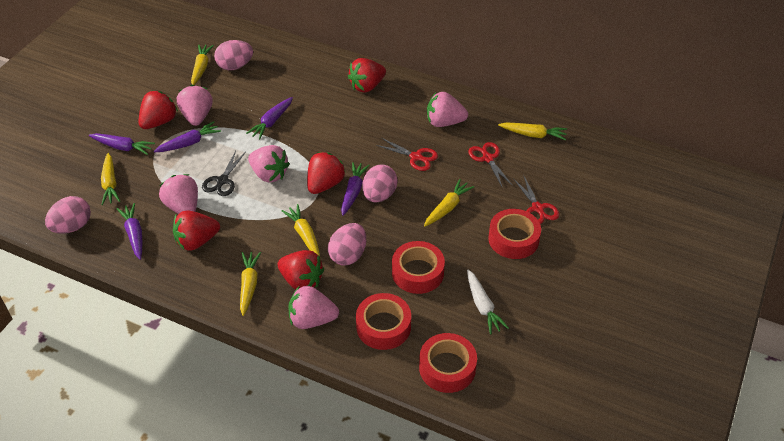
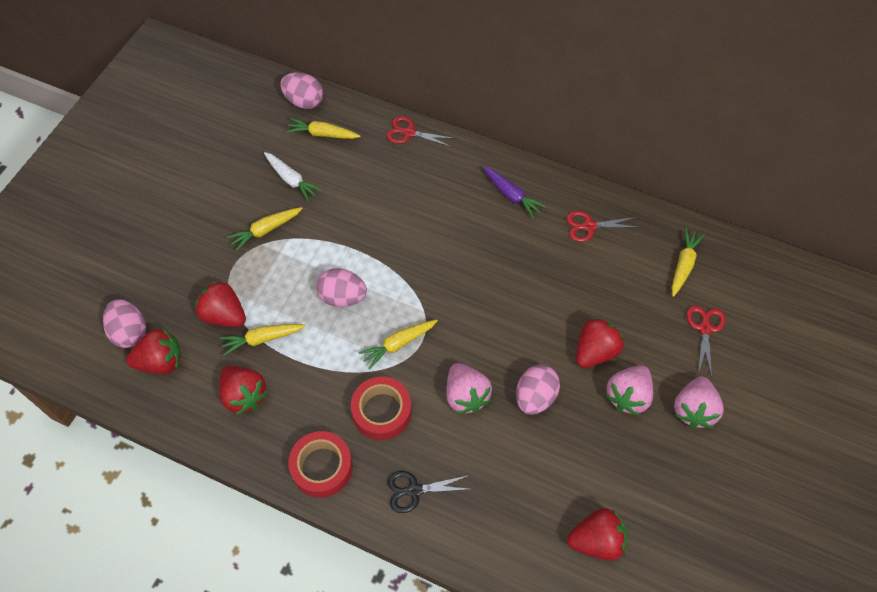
pink strawberry: [159,174,198,214] [177,85,213,126] [248,145,290,183] [288,286,339,329] [427,92,468,127] = 5 -> [446,363,492,414] [606,365,653,415] [674,376,724,428] = 3
purple carrot: [89,133,155,155] [116,203,142,260] [154,121,221,153] [246,97,293,140] [341,162,370,216] = 5 -> [483,166,546,218] = 1
red tape: [356,293,411,350] [392,241,445,294] [419,333,477,393] [488,209,541,259] = 4 -> [288,431,353,498] [351,376,412,440] = 2
yellow carrot: [101,153,120,205] [191,44,214,85] [240,252,261,316] [281,204,320,256] [424,179,475,227] [498,122,567,140] = 6 -> [219,324,306,356] [227,207,303,251] [285,118,360,139] [359,319,438,370] [672,228,705,297] = 5

